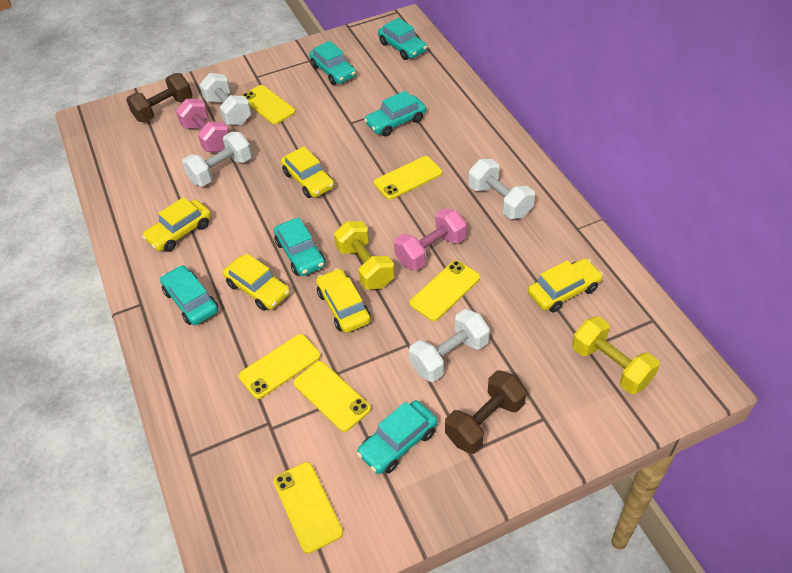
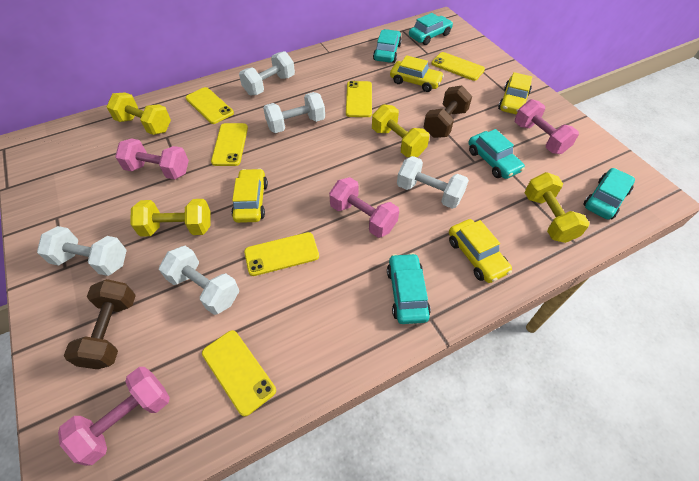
pink dumbbell: [176,99,229,152] [394,208,467,271] = 2 -> [58,367,170,466] [115,138,189,180] [329,177,399,238] [515,99,579,154] = 4
turquoise car: [160,265,218,325] [274,218,325,276] [309,41,356,85] [357,400,438,474] [364,91,426,136] [378,18,427,60] = 6 -> [373,29,402,63] [387,253,431,324] [409,13,453,45] [469,129,525,179] [583,168,635,219] = 5
white dumbbell: [182,132,252,186] [199,73,252,125] [409,309,490,382] [468,159,535,219] = 4 -> [37,226,127,276] [159,246,239,315] [239,51,295,95] [263,92,325,133] [397,156,469,209] = 5
yellow car: [142,197,211,252] [223,253,290,311] [281,146,334,198] [316,268,371,333] [528,258,603,312] = 5 -> [231,168,268,223] [390,55,444,92] [449,219,512,283] [498,72,532,115] = 4
yellow dumbbell: [334,221,395,289] [572,316,660,394] = 2 -> [107,92,171,135] [131,199,210,237] [372,104,429,157] [525,172,590,243] = 4

